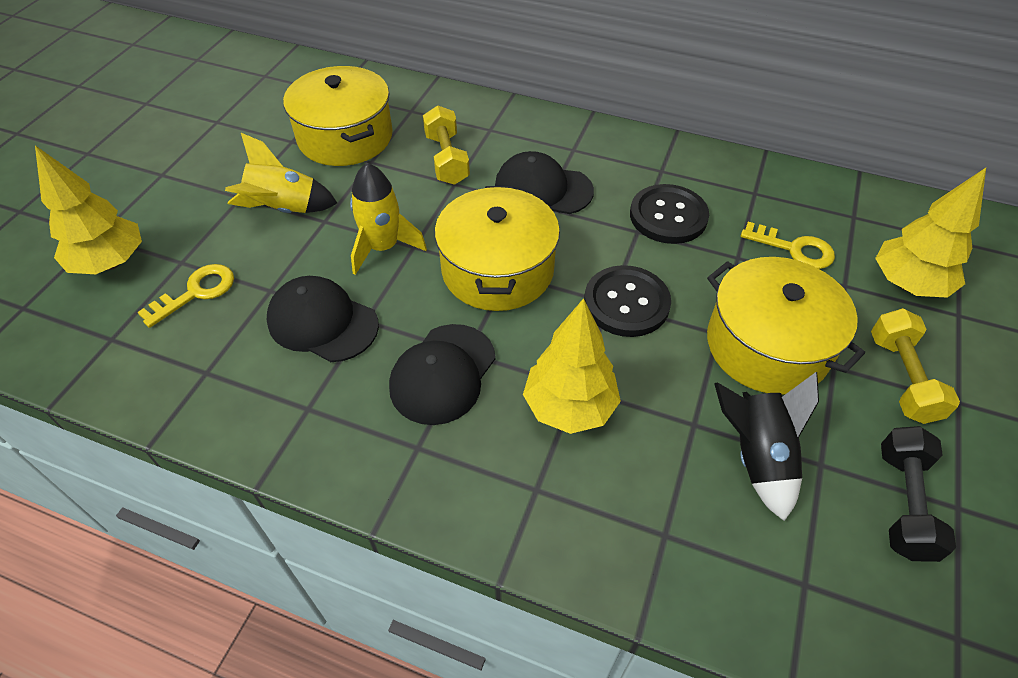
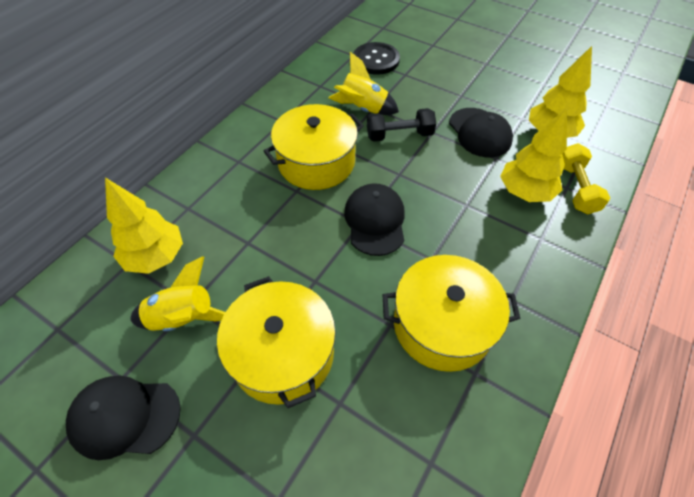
black button: [584,265,671,337] [630,184,709,244] = 2 -> [353,42,400,75] = 1
black rocket: [714,372,819,521] = 1 -> none = 0
yellow dumbbell: [423,105,470,185] [871,308,960,424] = 2 -> [562,143,610,215] = 1
yellow key: [137,264,234,328] [741,222,835,269] = 2 -> none = 0

